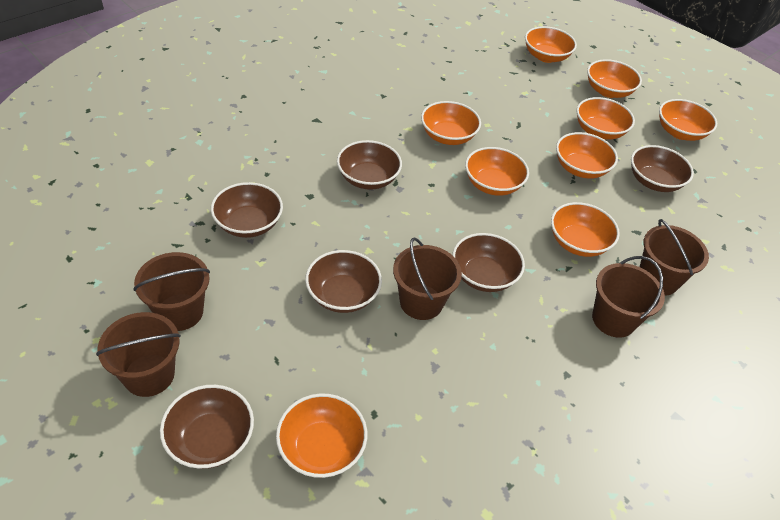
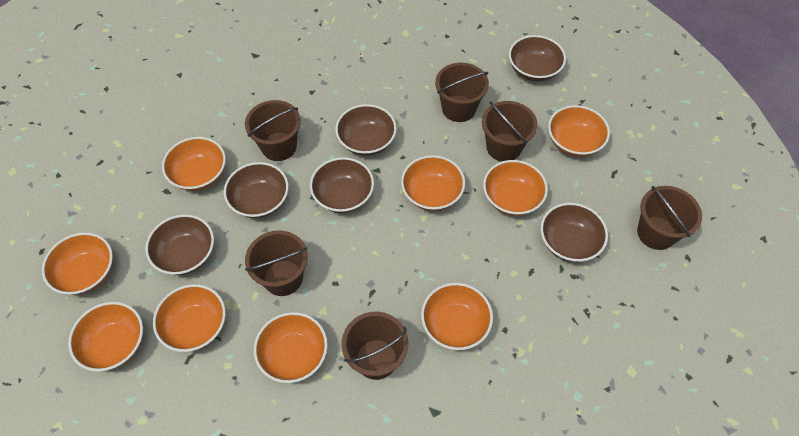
brown bucket: [96,312,181,397] [134,252,210,331] [393,238,462,320] [592,256,665,338] [640,219,709,295] = 5 -> [245,100,301,161] [245,230,308,296] [342,312,408,380] [435,63,489,122] [482,101,538,162] [637,186,702,250] = 6

